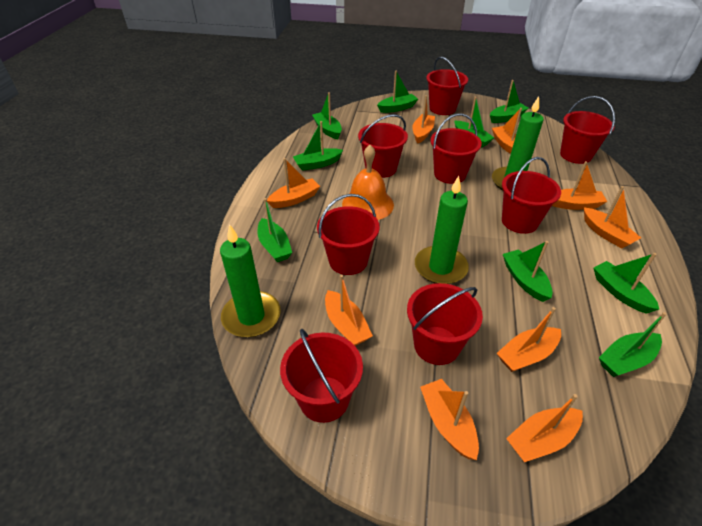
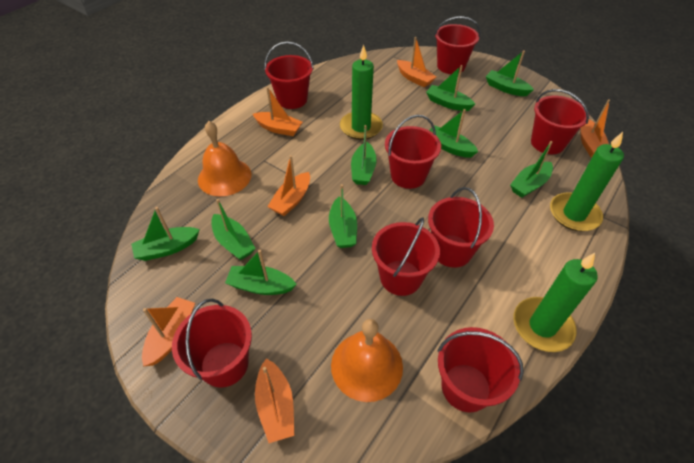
orange bell: [342,145,394,220] = 1 -> [198,121,251,196] [331,319,403,402] = 2
orange boat: [267,158,320,208] [325,275,373,346] [412,95,435,143] [420,379,479,460] [492,108,522,154] [497,307,561,372] [506,394,583,462] [552,161,607,210] [584,186,641,249] = 9 -> [142,297,195,366] [253,87,302,136] [255,359,294,443] [267,155,310,216] [397,37,436,87] [580,99,610,157] = 6

